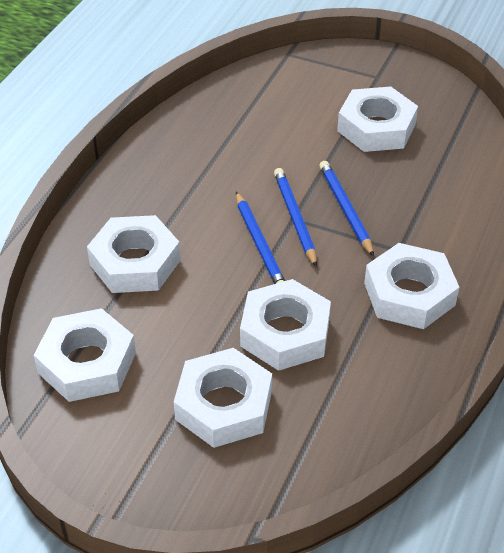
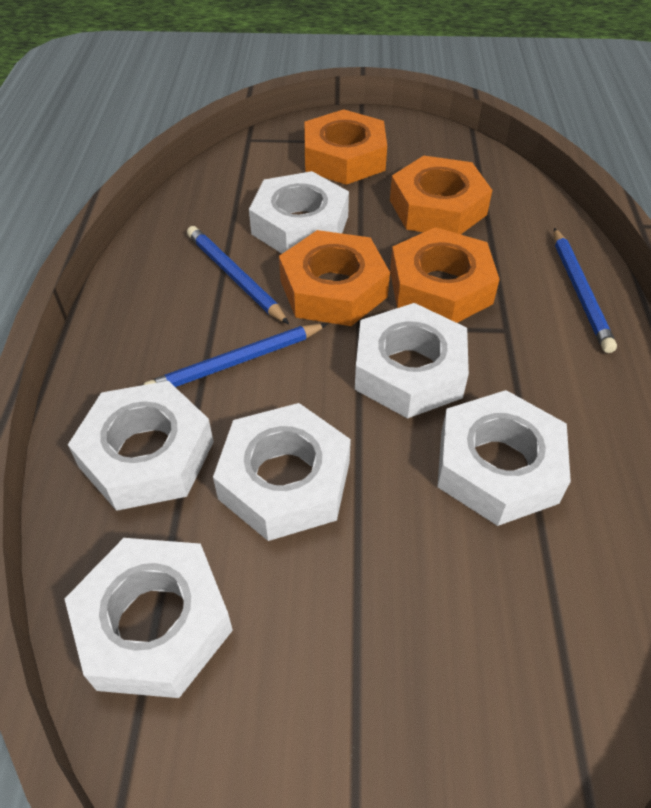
orange nut: none = 0 -> [279,230,390,326] [305,109,387,185] [390,156,492,234] [390,227,500,323] = 4

